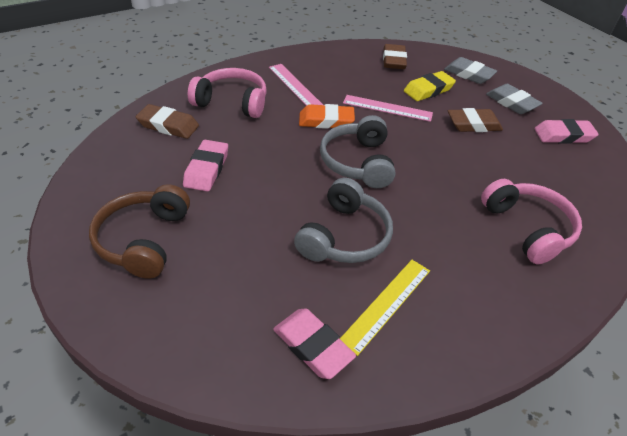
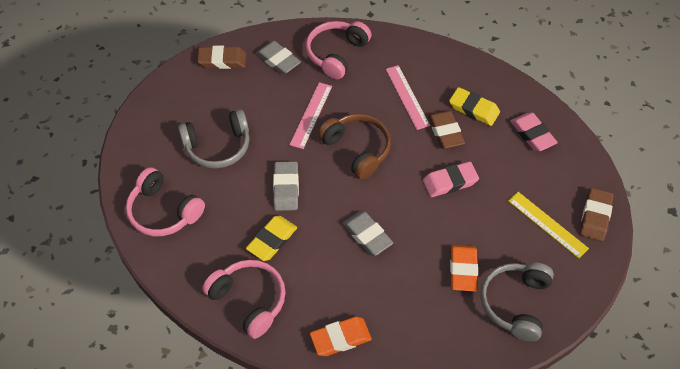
grey eraser: [444,57,497,84] [486,84,543,114] = 2 -> [256,41,301,75] [273,161,299,211] [343,211,393,256] = 3
orange eraser: [299,104,355,129] = 1 -> [310,317,372,356] [450,245,478,291] = 2
pink eraser: [183,140,228,192] [273,309,356,379] [534,119,599,144] = 3 -> [423,162,479,197] [510,112,558,151] = 2
pink headphones: [188,68,267,118] [481,179,582,264] = 2 -> [126,167,205,236] [202,260,286,339] [306,21,371,79] = 3
yellow eraser: [404,71,456,101] = 1 -> [246,216,297,261] [449,87,500,126] = 2

